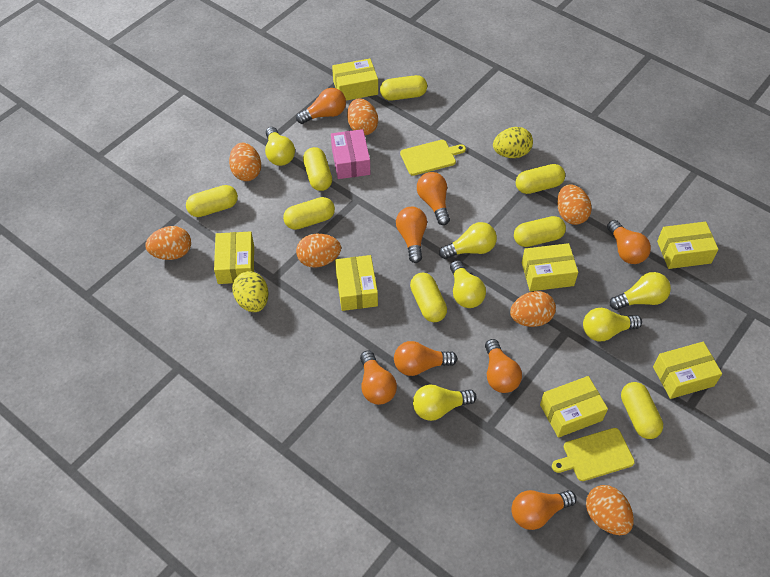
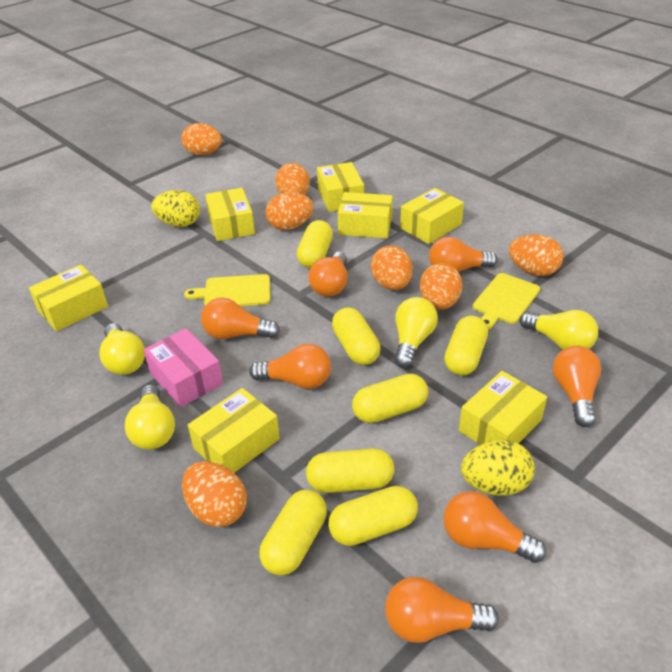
orange light bulb: [296,88,346,124] [360,350,397,405] [394,341,457,376] [396,207,427,263] [417,172,450,225] [485,339,522,393] [511,490,577,530] [607,220,651,264] = 8 -> [201,297,280,339] [249,344,331,389] [308,252,348,297] [385,577,499,643] [429,237,498,272] [444,491,546,563] [553,346,601,427] = 7
yellow capsule: [186,185,238,217] [283,197,335,230] [303,147,332,191] [380,75,427,101] [410,273,447,322] [514,216,566,247] [516,164,565,194] [621,382,663,439] = 8 -> [259,490,327,576] [297,220,333,268] [306,448,394,493] [328,486,418,546] [332,307,380,365] [352,374,428,423] [444,316,488,375] = 7
yellow light bulb: [265,127,295,166] [413,385,477,421] [439,222,497,259] [450,260,486,308] [583,308,642,341] [610,272,671,310] = 6 -> [99,323,145,375] [125,385,175,450] [394,297,438,368] [520,310,598,350] = 4

